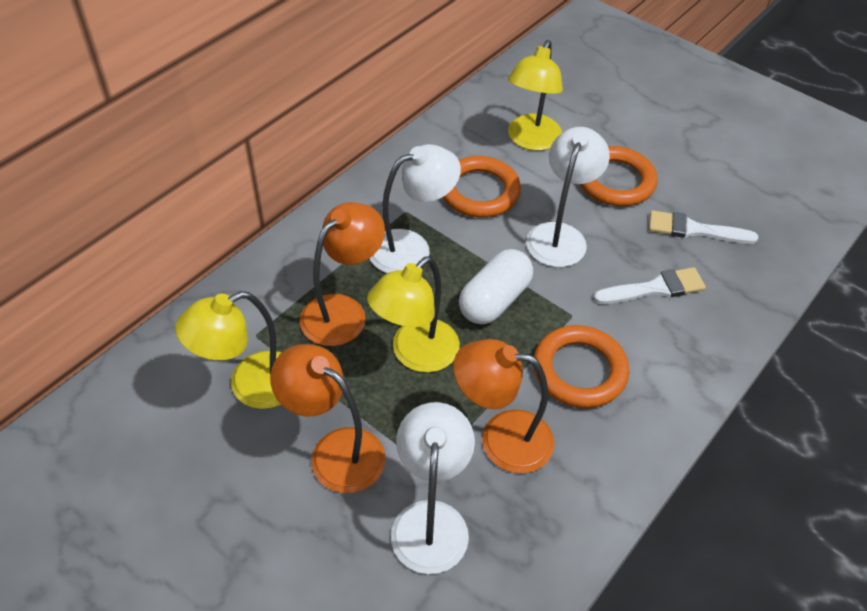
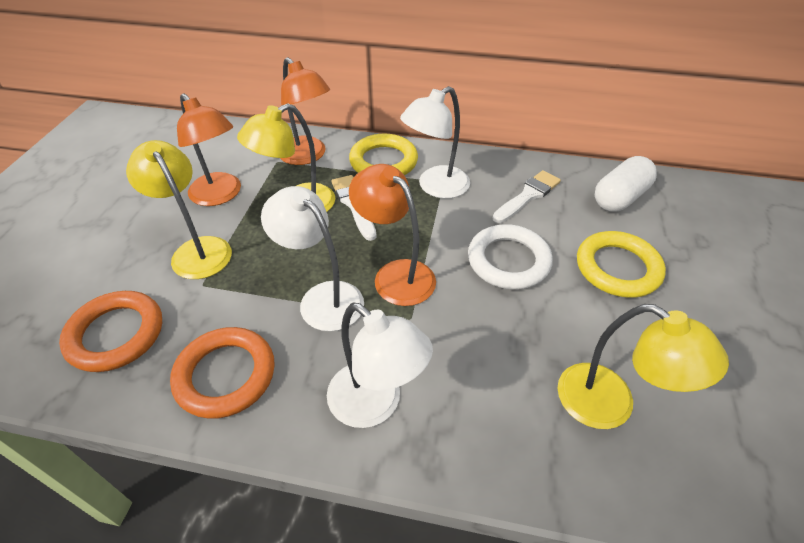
orange ring: [443,156,521,217] [534,325,630,408] [580,146,658,206] = 3 -> [59,291,162,372] [170,327,275,419] = 2
white ring: none = 0 -> [468,224,553,290] = 1
yellow ring: none = 0 -> [349,134,418,175] [577,231,666,298] = 2

